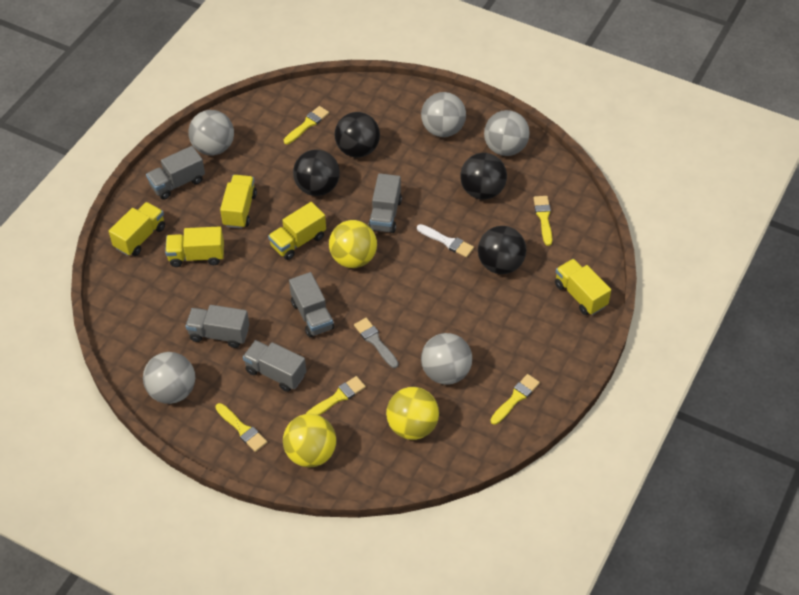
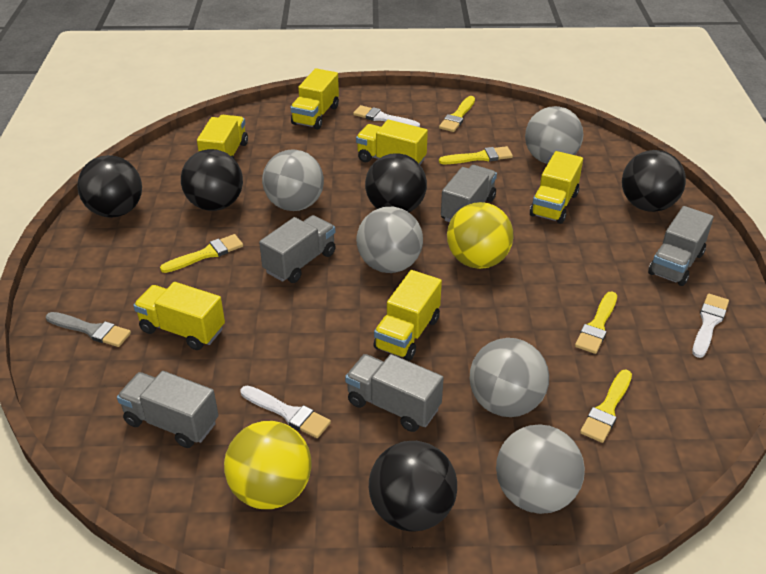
black ball: [293,149,340,196] [334,112,380,158] [460,153,507,200] [478,226,526,274] = 4 -> [77,155,142,218] [181,149,243,211] [365,153,427,212] [369,441,457,531] [622,150,686,212] = 5
white brush: [417,224,474,257] = 1 -> [241,386,331,438] [353,105,420,127] [692,294,729,358] = 3
yellow ball: [283,414,336,468] [329,220,377,268] [386,387,439,440] = 3 -> [224,421,312,509] [447,202,514,269] = 2
yellow truck: [109,202,165,256] [165,226,224,267] [220,175,257,229] [268,202,326,260] [555,259,611,315] = 5 -> [133,282,225,350] [197,115,248,160] [290,68,339,129] [356,120,428,165] [374,270,442,361] [530,151,583,224] = 6

